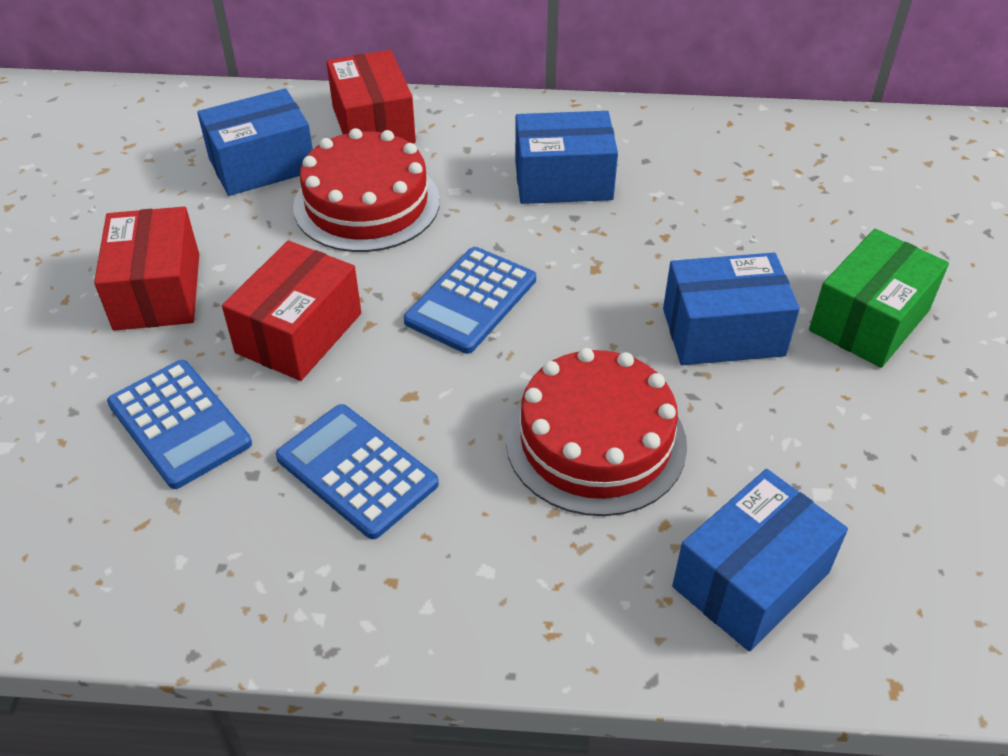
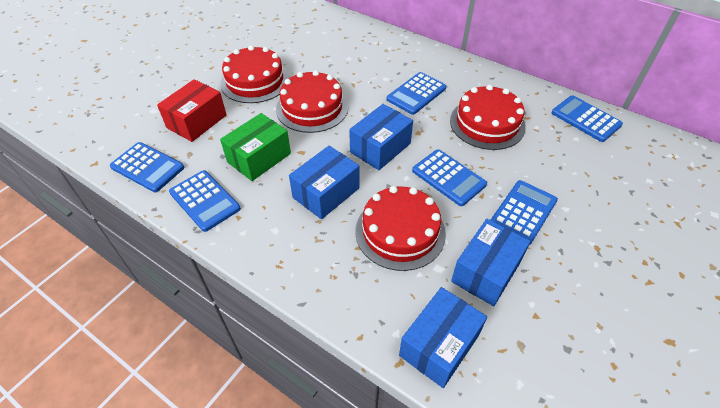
blue calculator: [107,360,252,489] [276,404,439,539] [404,247,536,354] = 3 -> [110,142,184,192] [169,170,241,232] [386,72,446,115] [412,149,487,206] [491,180,558,245] [552,95,623,142] = 6
red box: [94,207,199,331] [222,241,361,381] [326,50,416,144] = 3 -> [157,79,226,142] = 1
red cake: [293,128,440,252] [506,348,687,516] = 2 -> [220,45,289,103] [276,70,348,133] [355,186,446,271] [450,85,526,150] = 4

